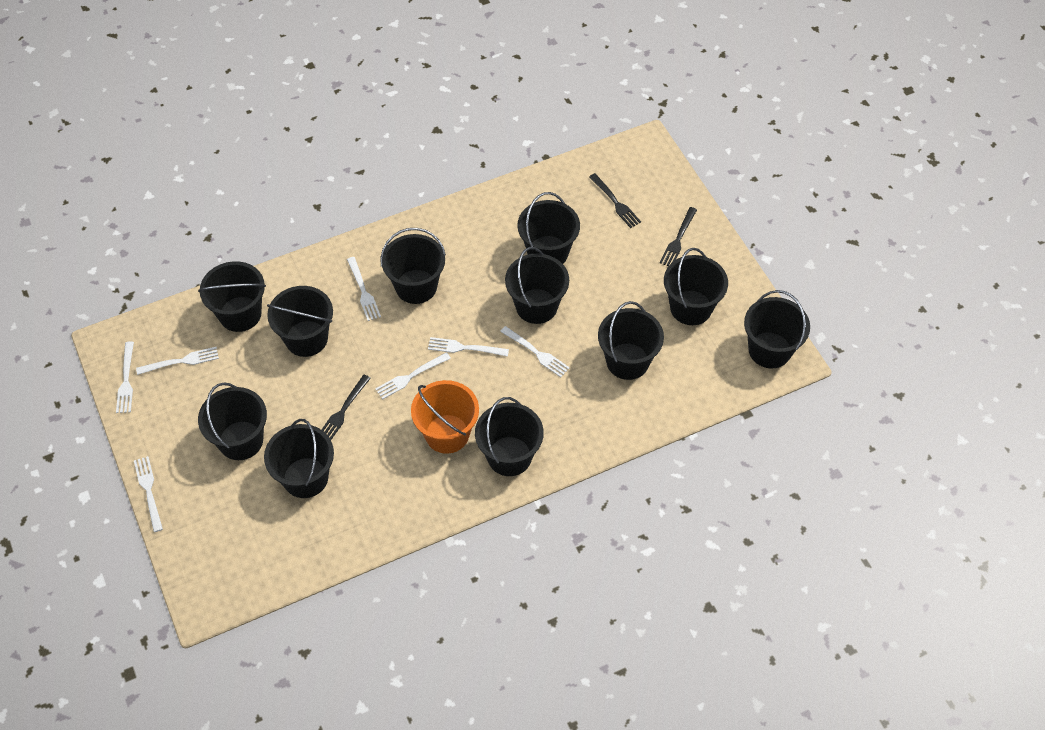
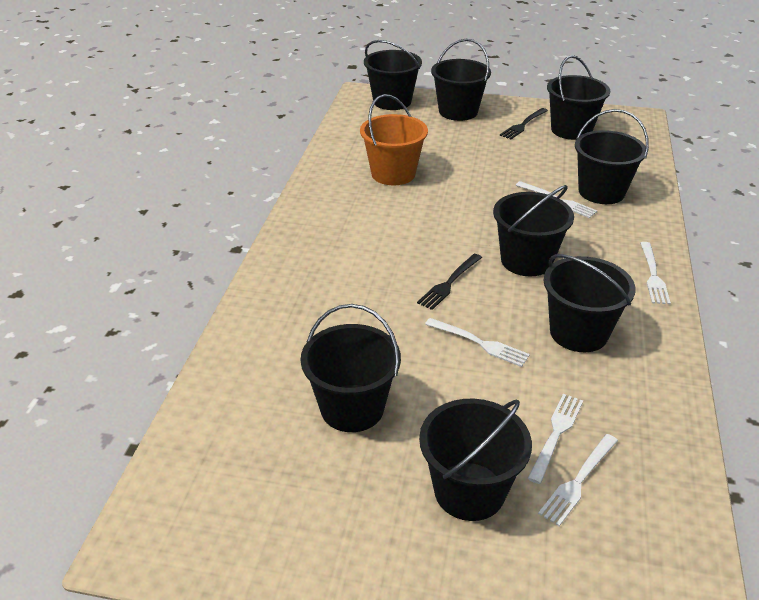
black bucket: [198,261,266,332] [198,382,267,460] [264,419,334,498] [267,286,333,357] [380,228,446,304] [475,397,544,476] [505,247,569,324] [517,192,580,264] [598,301,664,380] [664,248,728,325] [744,290,810,368] = 11 -> [301,304,401,432] [364,40,422,110] [419,398,532,521] [431,39,491,121] [493,185,574,276] [544,254,635,352] [547,55,610,140] [575,109,649,204] = 8
black fork: [321,375,371,440] [589,173,641,228] [660,207,697,266] = 3 -> [417,254,482,310] [500,108,548,139] = 2
white fork: [116,341,134,413] [134,456,163,532] [136,347,219,375] [347,257,381,321] [375,352,451,400] [428,337,509,357] [500,326,570,377] = 7 -> [425,318,530,367] [516,181,597,218] [527,394,583,484] [538,434,618,526] [640,242,671,304] = 5

